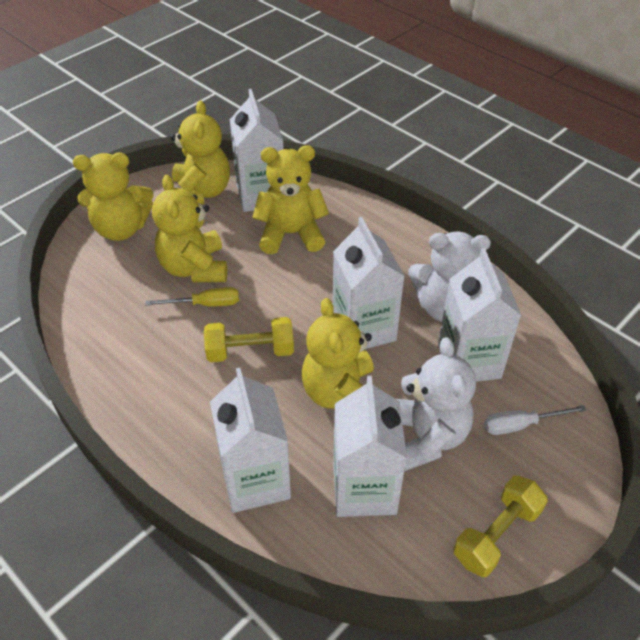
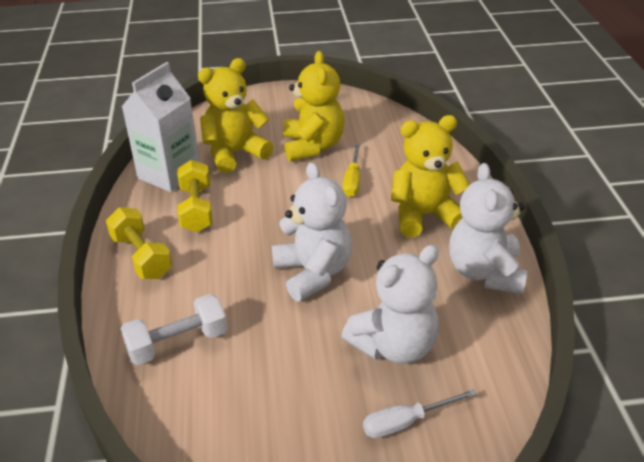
white carton: [210,368,291,513] [230,89,284,212] [333,217,405,349] [333,376,407,517] [438,248,522,382] = 5 -> [122,62,200,192] = 1
white dumbbell: none = 0 -> [120,294,228,365] = 1
white teddy bear: [396,337,476,472] [408,231,491,322] = 2 -> [272,162,352,302] [342,245,439,364] [449,163,527,294] = 3
yellow teddy bear: [73,153,154,241] [152,175,227,282] [170,100,230,204] [252,145,329,254] [302,298,374,408] = 5 -> [198,58,274,174] [283,51,345,161] [391,115,470,238] = 3

